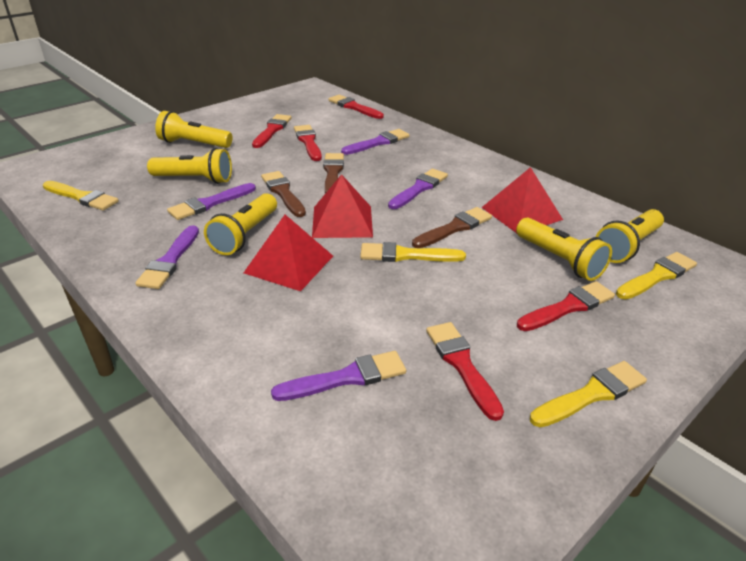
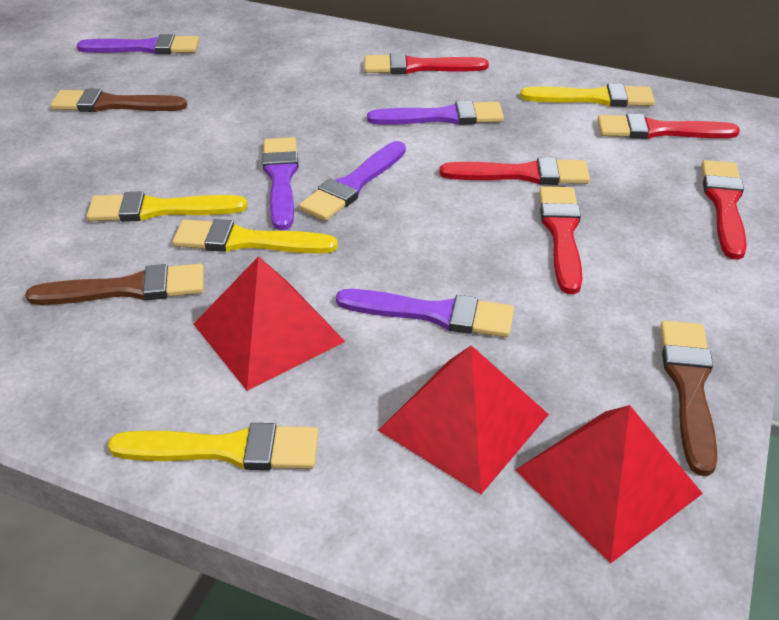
yellow flashlight: [147,148,232,184] [155,111,232,148] [204,193,277,255] [516,218,612,281] [596,209,664,263] = 5 -> none = 0

